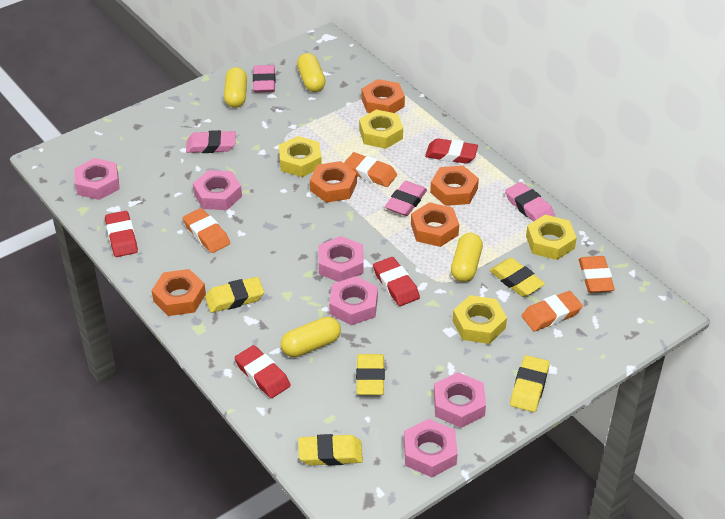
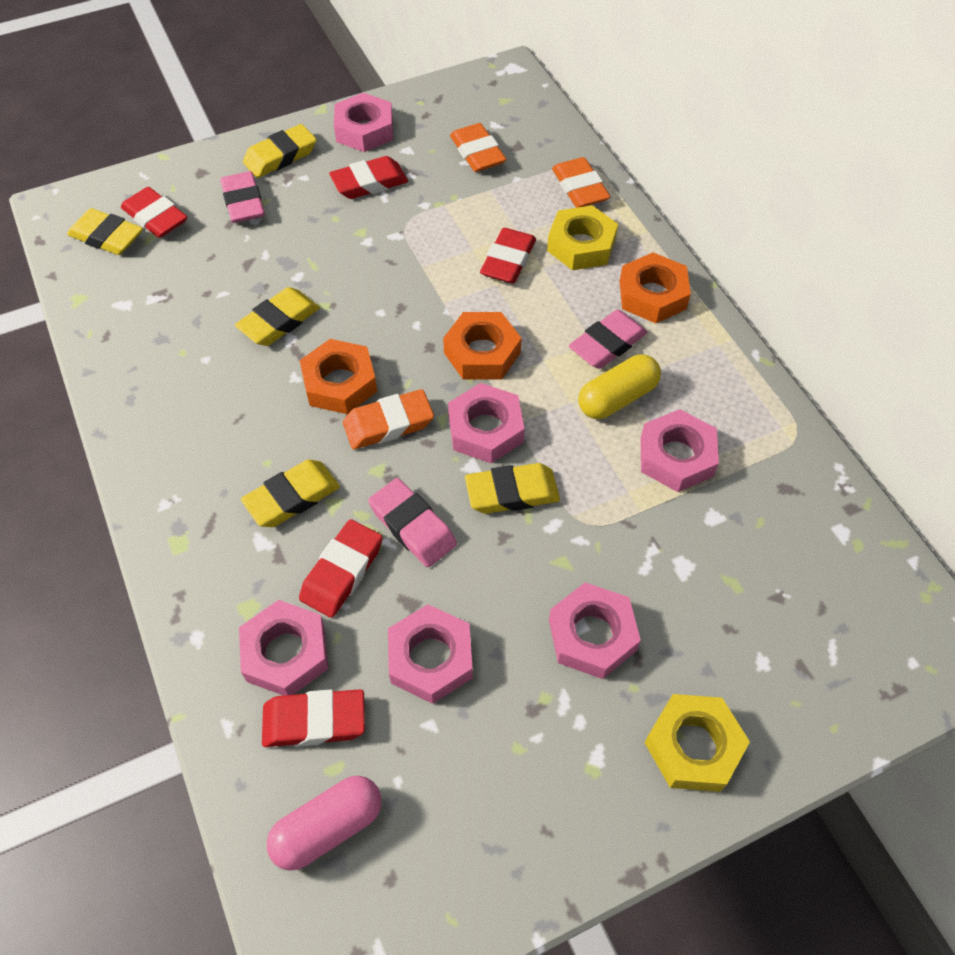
orange eraser: [183,208,230,253] [344,152,397,187] [522,291,583,331] [579,256,615,293] = 4 -> [343,389,434,449] [450,123,506,172] [552,157,610,208] = 3
orange nut: [151,269,206,316] [310,161,357,203] [362,79,405,113] [411,202,459,247] [430,166,479,206] = 5 -> [300,339,377,414] [443,312,522,380] [620,253,691,323] = 3
pink capsule: none = 0 -> [267,776,382,871] = 1
pink eraser: [186,130,236,153] [253,65,276,93] [385,181,427,216] [505,182,555,222] = 4 -> [220,171,265,223] [368,478,457,567] [569,310,647,369] = 3
red eraser: [105,211,138,257] [235,345,291,398] [373,257,420,306] [425,138,478,164] = 4 -> [121,187,187,238] [262,689,365,747] [299,519,383,618] [329,156,408,199] [480,228,536,283] = 5
yellow capsule: [224,67,247,108] [281,317,341,357] [297,53,326,92] [451,233,483,282] = 4 -> [578,355,661,419] = 1
yellow nut: [279,136,322,177] [359,109,403,149] [453,295,507,344] [526,215,577,260] = 4 -> [547,205,618,270] [645,694,750,792] = 2

